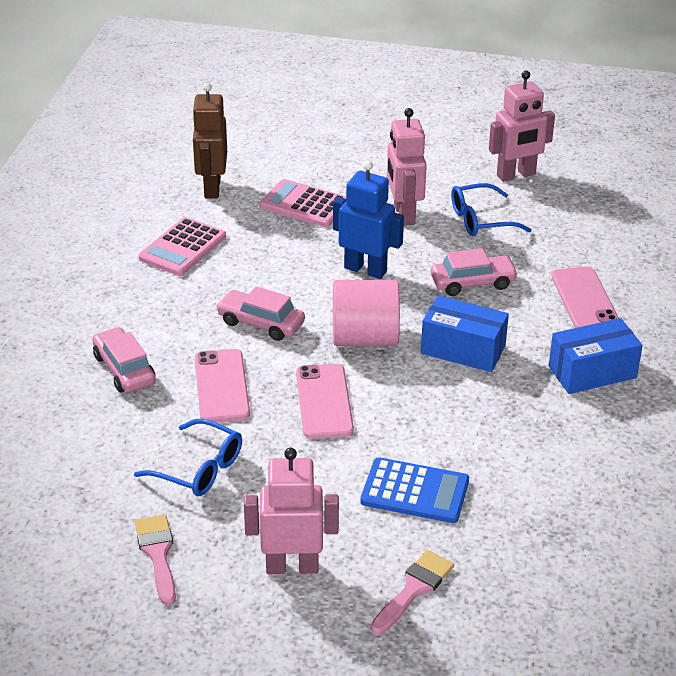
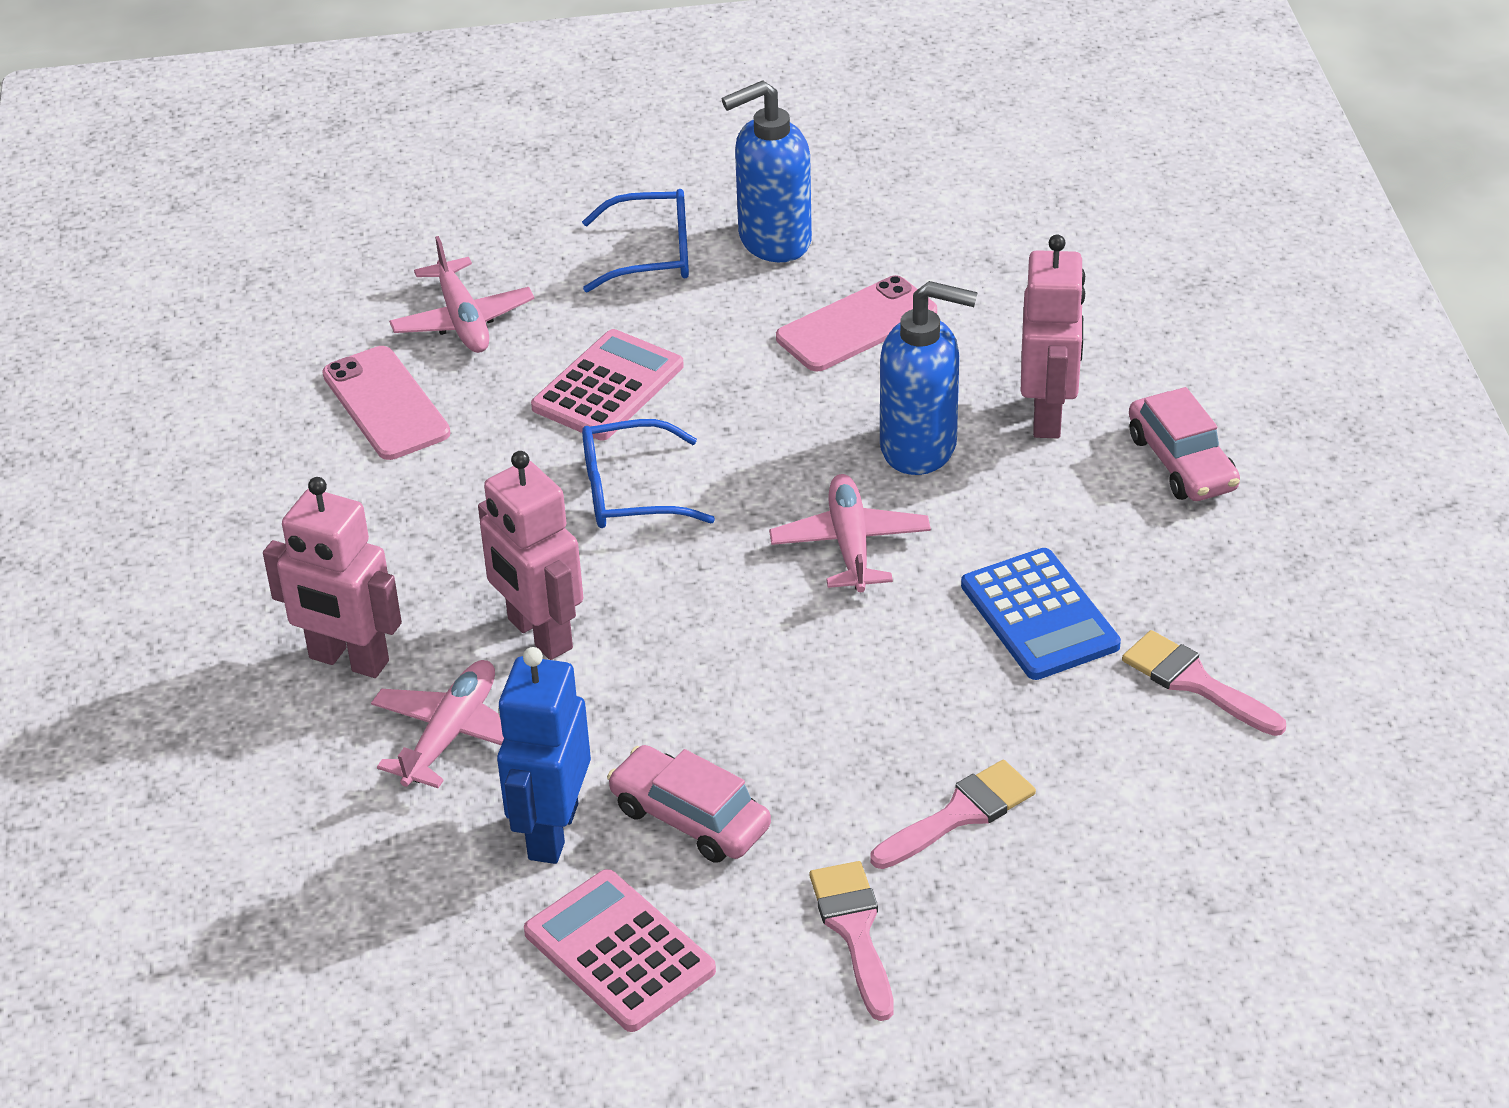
blue box: [421,295,509,372] [549,318,643,394] = 2 -> none = 0
blue soap dispenser: none = 0 -> [722,80,812,262] [880,281,978,475] = 2
brown robot: [192,83,227,198] = 1 -> none = 0
pink brush: [135,514,176,605] [371,550,454,635] = 2 -> [809,861,894,1021] [870,760,1036,869] [1122,630,1286,736] = 3
pink car: [92,327,156,393] [216,286,305,341] [431,248,518,296] = 3 -> [607,745,771,863] [1129,387,1240,501] = 2
pink cylinder: [333,280,400,346] = 1 -> none = 0
pink phone: [195,349,250,422] [296,364,354,439] [551,267,619,328] = 3 -> [322,346,450,460] [776,275,937,371] = 2
pink plane: none = 0 -> [371,660,504,788] [389,236,534,353] [769,474,931,592] = 3

